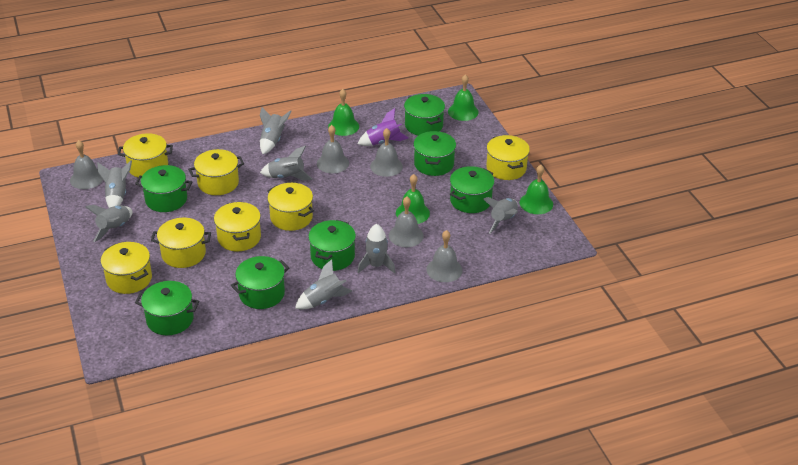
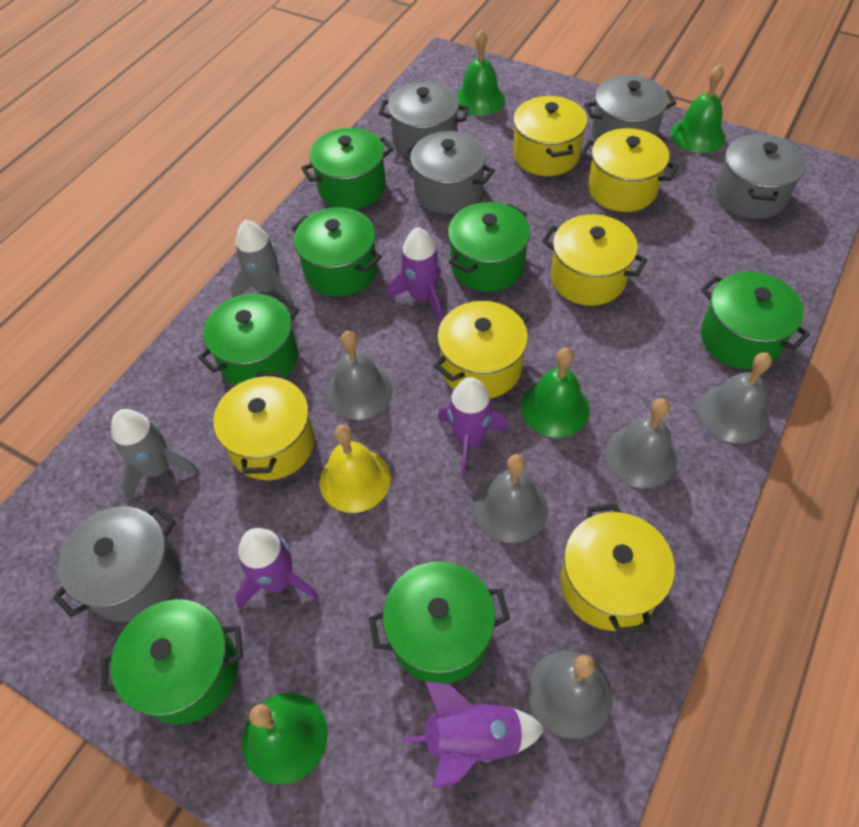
grey pot: none = 0 -> [53,505,180,622] [379,81,469,156] [403,131,495,214] [584,75,676,141] [715,134,806,219] = 5
grey rocket: [85,205,133,242] [97,160,132,208] [260,107,291,154] [260,146,312,180] [295,259,352,309] [358,224,395,274] [483,197,518,233] = 7 -> [111,409,199,500] [230,220,294,304] = 2
purple rocket: [358,108,409,146] = 1 -> [235,528,319,609] [386,227,442,321] [402,681,545,789] [438,377,509,476] = 4
yellow bell: none = 0 -> [319,425,391,513] = 1
yellow pot: [101,242,152,294] [118,133,173,177] [151,218,211,268] [188,149,244,195] [214,202,261,251] [267,183,314,231] [486,135,530,180] = 7 -> [213,372,315,480] [434,301,529,399] [513,96,587,176] [542,214,647,306] [560,504,675,635] [581,128,678,212] = 6

